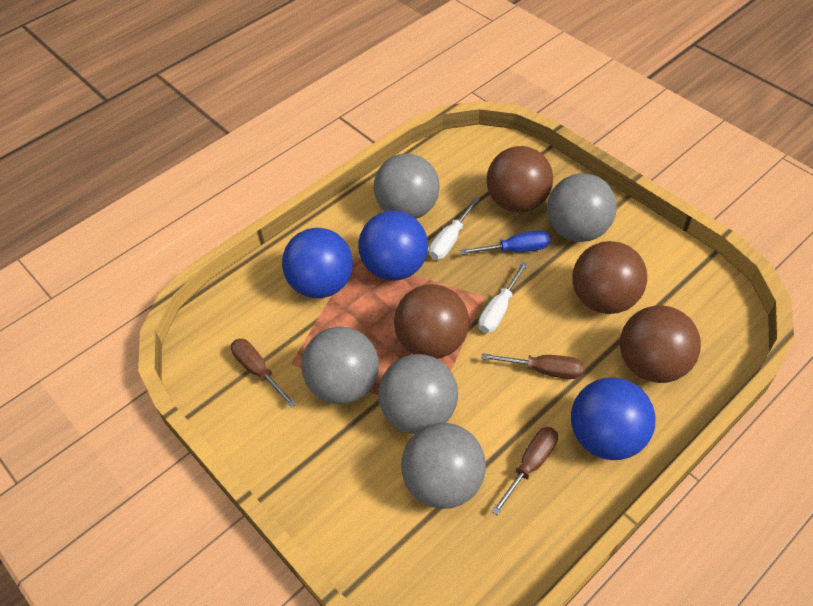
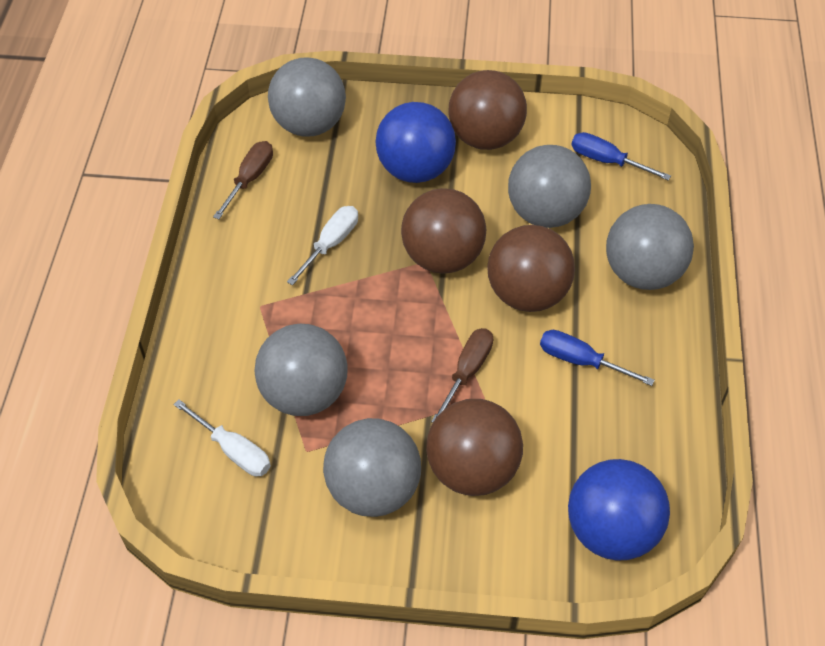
blue ball: [282,228,353,298] [358,211,428,281] [571,377,656,460] = 3 -> [376,102,456,183] [568,459,670,561] = 2
blue screwdriver: [460,230,550,255] = 1 -> [540,330,654,386] [571,132,671,181] = 2
brown screwdriver: [231,339,296,408] [481,353,583,379] [491,427,558,515] = 3 -> [213,141,273,219] [431,328,493,423] = 2

